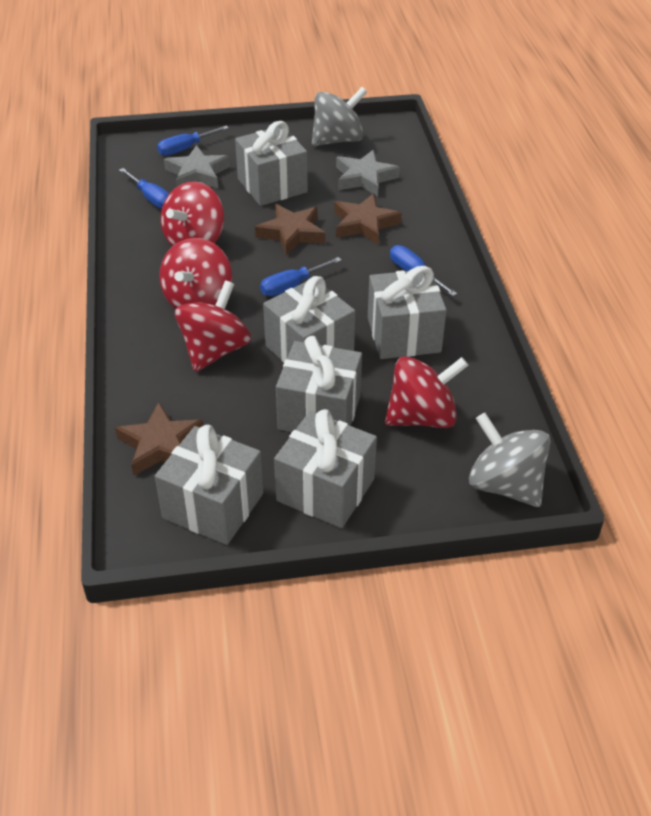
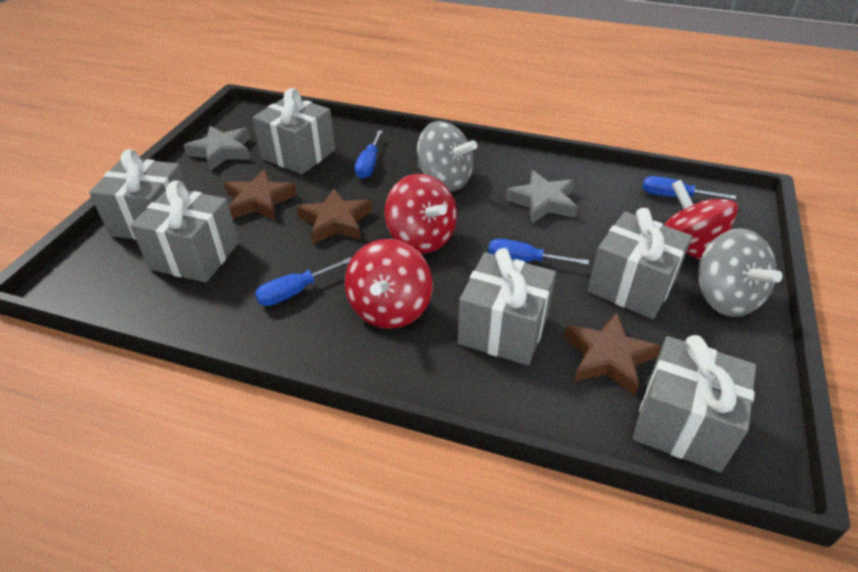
red spinning top: [159,238,232,309] [161,181,224,246] [175,280,251,372] [385,356,468,428] = 4 -> [345,239,433,329] [385,174,457,253] [664,180,738,260] = 3

